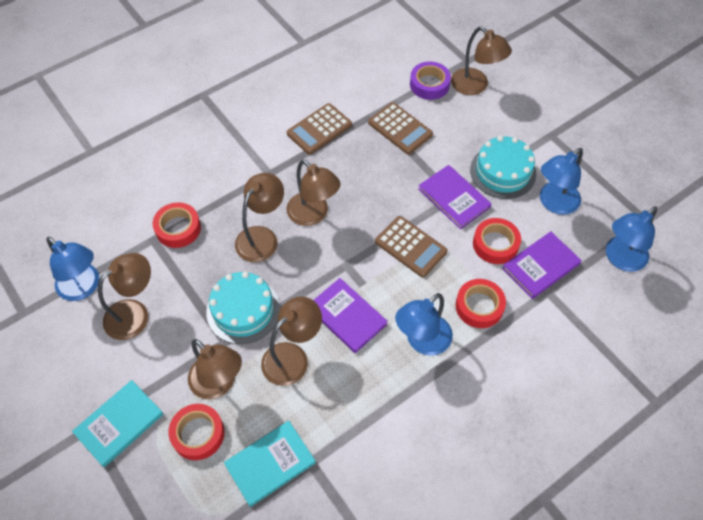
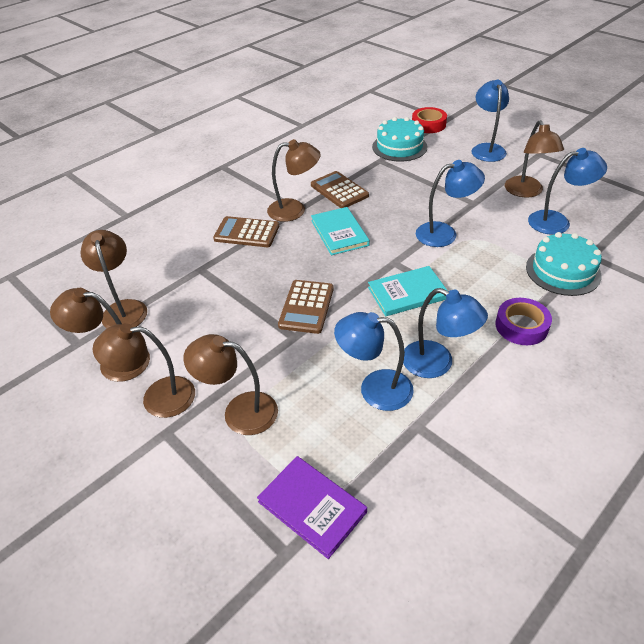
blue lamp: [46,237,99,301] [395,293,453,356] [540,148,583,215] [606,206,657,272] = 4 -> [334,312,414,411] [403,288,488,378] [416,160,485,247] [472,80,509,162] [528,148,607,235] = 5
purple book: [313,278,388,353] [418,165,491,229] [502,231,582,299] = 3 -> [257,456,367,559] = 1
red tape: [153,202,201,248] [168,404,225,460] [456,279,506,328] [473,218,521,264] = 4 -> [412,107,447,133] = 1

